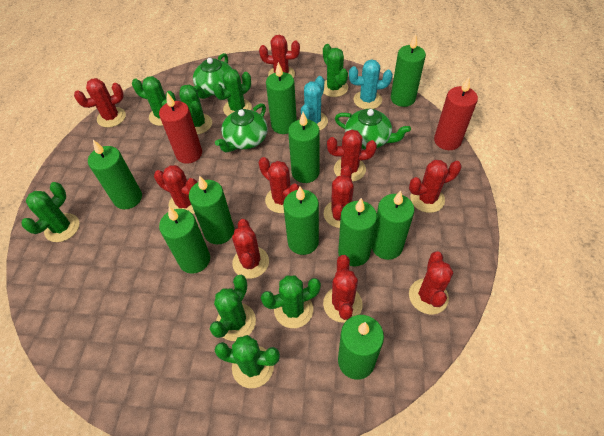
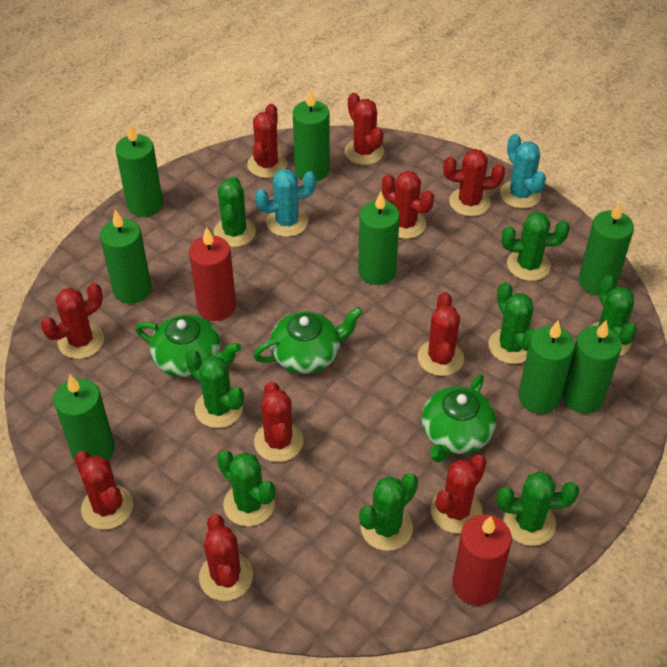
green candle: [88,140,142,209] [159,207,210,274] [189,175,234,244] [266,62,297,134] [283,186,319,255] [288,112,320,183] [338,198,377,266] [338,315,384,380] [372,190,414,260] [391,34,426,107] = 10 -> [54,375,115,461] [100,210,152,304] [115,124,163,217] [293,88,330,181] [358,191,400,285] [518,320,575,414] [562,320,622,414] [579,202,634,295] = 8

